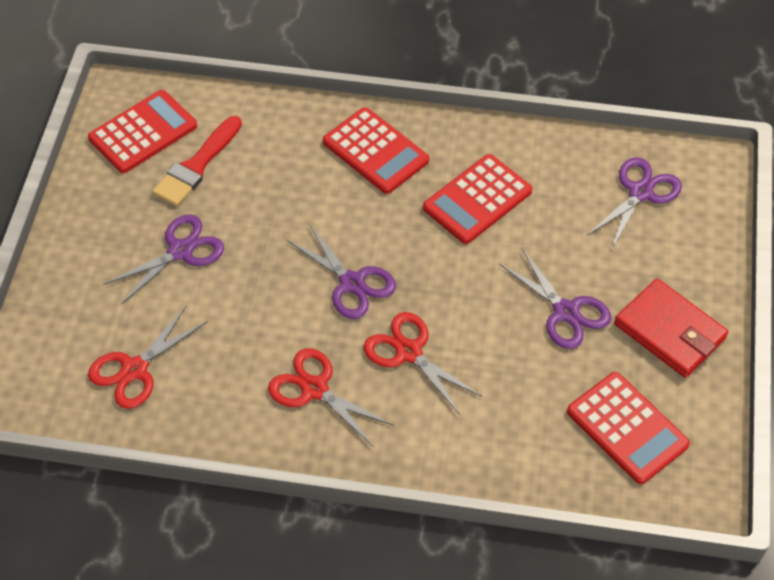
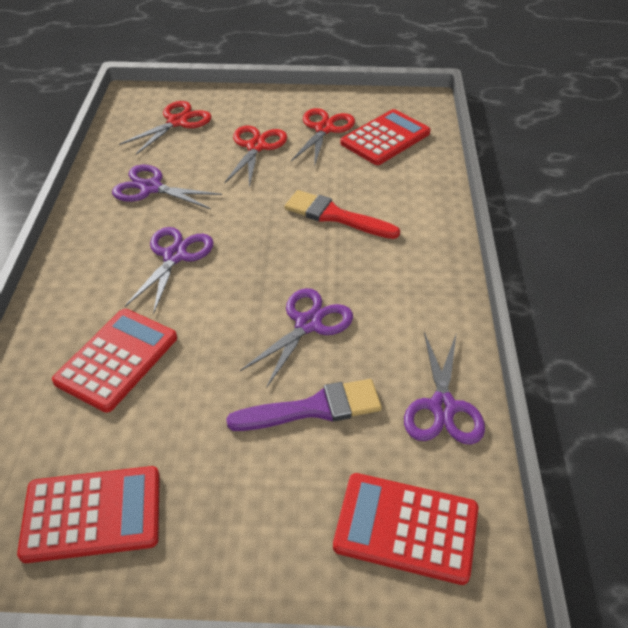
purple brush: none = 0 -> [226,379,382,431] = 1
red wallet: [614,279,728,378] = 1 -> none = 0

